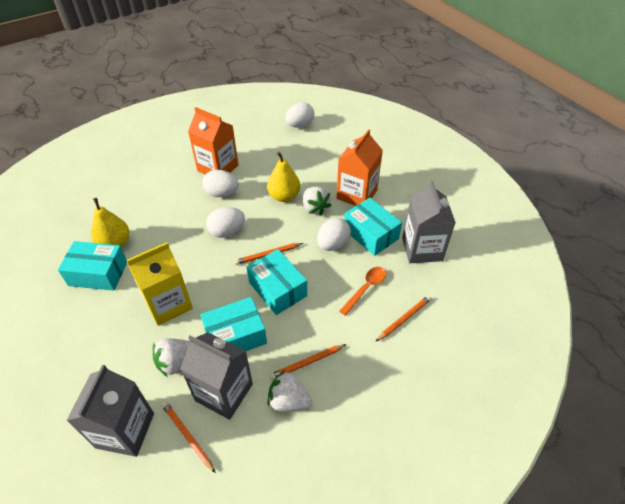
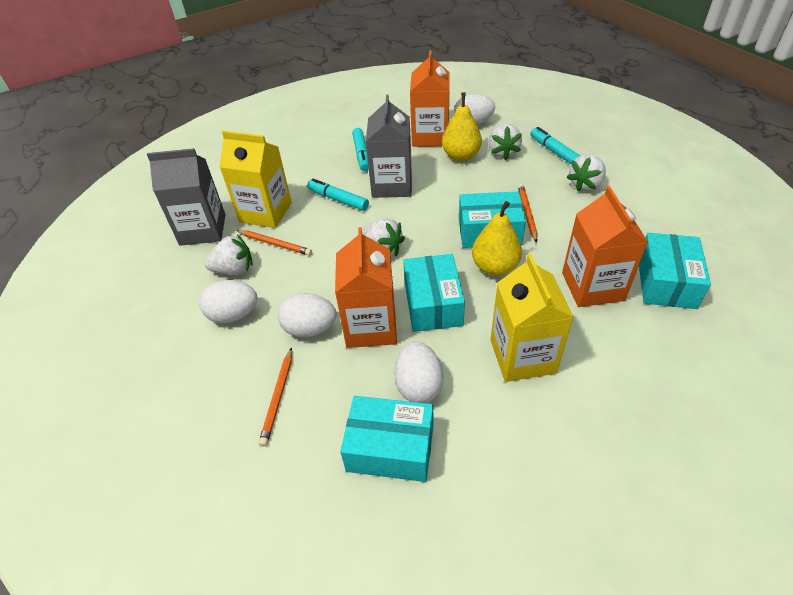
grey carton: [66,365,154,457] [180,332,253,420] [402,181,456,263] = 3 -> [147,148,226,246] [366,95,412,198] = 2
orange carton: [188,107,238,175] [337,129,383,206] = 2 -> [335,227,397,348] [410,50,450,147] [562,186,648,307] = 3
orange pencil: [161,401,216,473] [234,243,303,265] [269,344,347,380] [375,295,432,342] = 4 -> [236,230,312,256] [259,347,292,447] [518,184,537,243] = 3
orange spoon: [339,267,386,316] = 1 -> none = 0
turquoise marker: none = 0 -> [307,179,369,211] [352,128,369,171] [530,127,580,164] = 3
white strawberry: [153,339,190,377] [268,370,312,411] [303,187,332,215] = 3 -> [204,234,253,275] [362,218,405,256] [488,124,522,160] [567,154,606,191] = 4
yellow carton: [127,242,193,326] = 1 -> [219,131,292,228] [490,254,574,382] = 2

